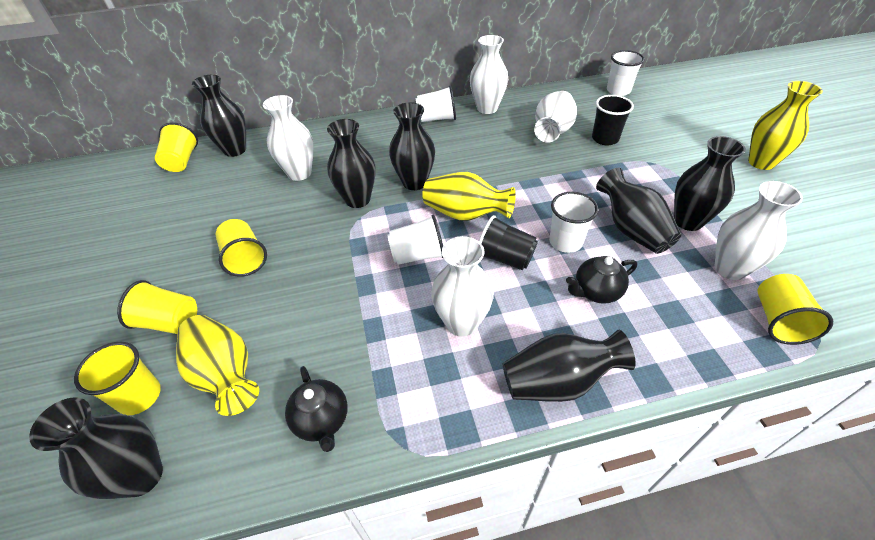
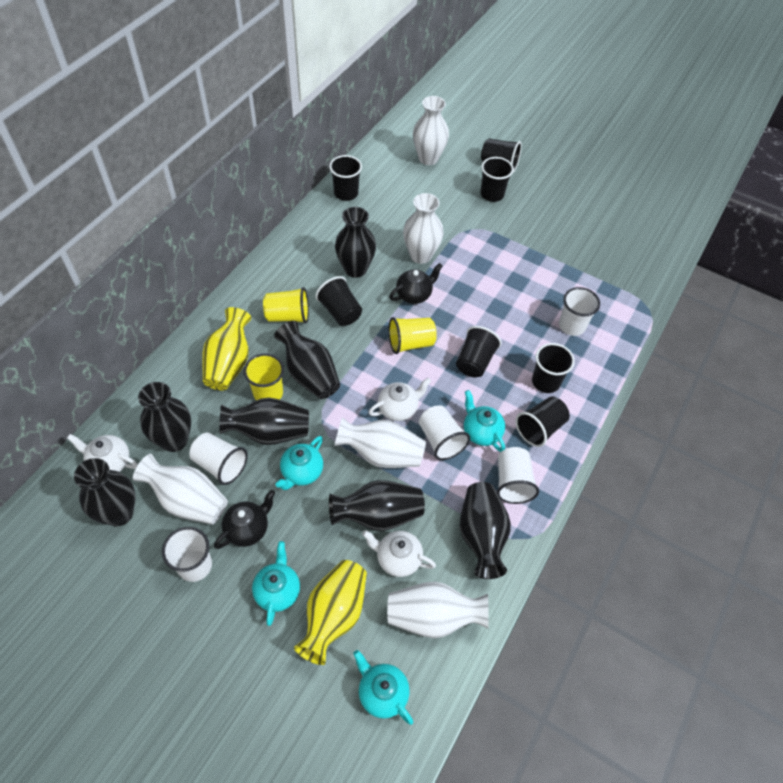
black cup: [479,215,538,270] [592,95,634,145] = 2 -> [315,276,362,326] [329,155,362,201] [456,326,502,377] [480,157,514,202] [481,138,522,172] [515,396,570,447] [532,343,575,393] = 7
turquoise teapot: none = 0 -> [252,541,300,626] [276,436,323,490] [353,650,413,725] [464,390,505,452] = 4
white cup: [387,215,443,265] [416,86,456,122] [549,192,598,253] [607,50,645,96] = 4 -> [162,527,212,582] [189,433,248,485] [419,405,470,460] [497,447,539,504] [559,287,600,336] = 5
white teapot: none = 0 -> [67,434,138,472] [362,530,436,577] [368,378,431,421] = 3
yellow cup: [74,342,161,415] [117,280,197,334] [155,122,198,172] [216,219,267,277] [757,274,833,345] = 5 -> [244,354,284,400] [263,287,309,324] [389,317,437,354] = 3
yellow vase: [176,315,259,416] [422,172,516,221] [748,81,823,170] = 3 -> [202,307,251,391] [294,560,367,665] = 2

